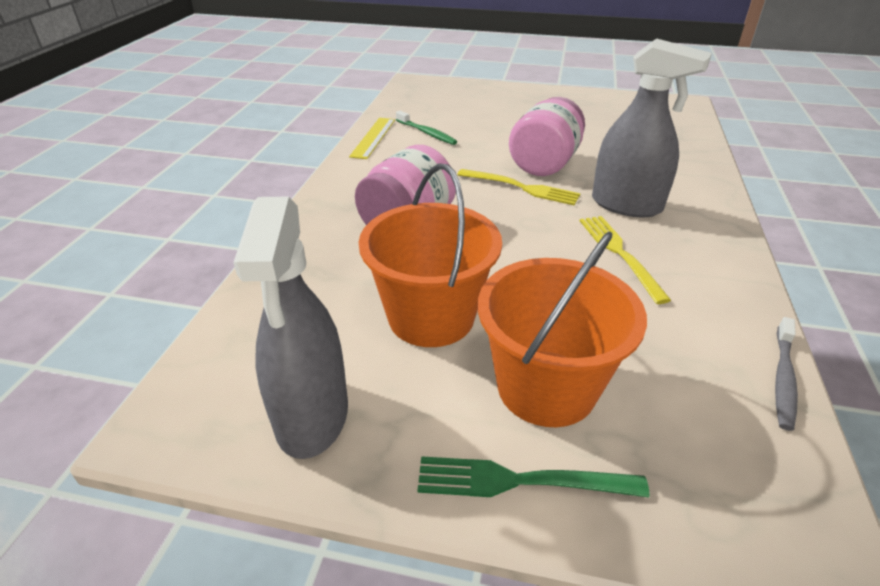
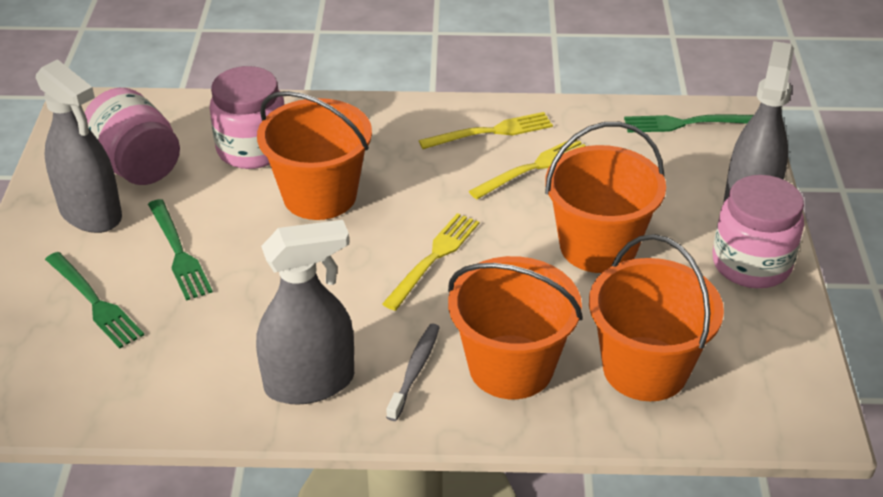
green fork: [418,456,650,498] = 1 -> [45,252,144,348] [148,199,213,301] [624,114,753,133] = 3
green toothbrush: [396,111,457,145] = 1 -> none = 0
grey spray bottle: [233,197,348,459] [592,38,712,218] = 2 -> [36,59,122,233] [256,220,354,405] [723,41,794,204] = 3
orange bucket: [359,163,502,347] [478,231,647,427] = 2 -> [257,91,372,220] [448,256,583,399] [545,122,666,273] [589,234,724,401] = 4
pink jar: [355,145,456,225] [509,97,585,176] = 2 -> [84,88,180,185] [210,66,284,169] [713,175,804,288] = 3
yellow fork: [457,169,580,205] [580,216,671,304] = 2 -> [382,213,479,311] [419,112,553,149] [469,140,586,199] = 3
yellow ruler: [349,118,395,159] = 1 -> none = 0

